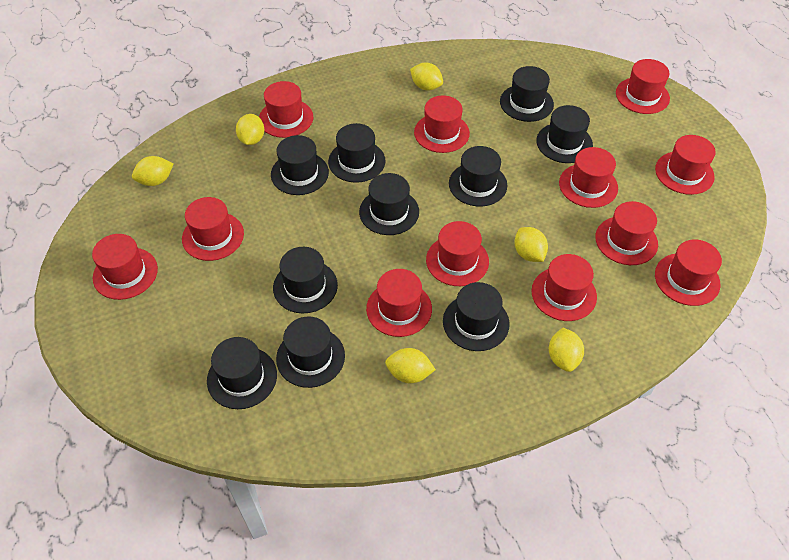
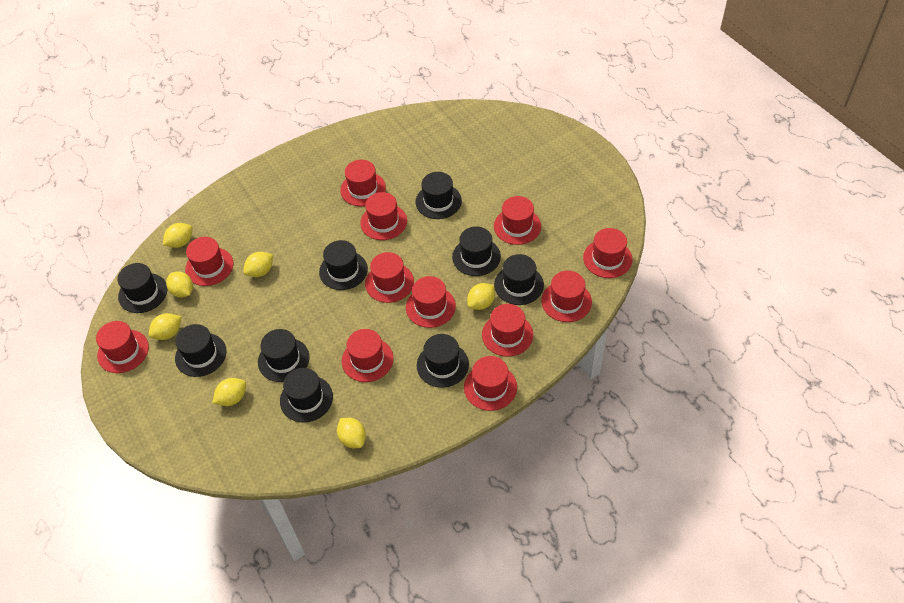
black hat: [207,337,277,409] [271,135,329,195] [273,247,338,313] [276,316,345,388] [328,123,385,183] [359,173,419,235] [443,282,510,351] [449,146,507,207] [500,66,554,122] [536,105,593,163] = 10 -> [117,263,167,313] [175,324,226,377] [258,329,310,382] [280,368,333,422] [319,240,368,290] [416,172,462,219] [417,334,469,388] [452,226,501,276] [494,254,544,305] = 9
yellow lemon: [132,156,173,186] [236,114,264,145] [385,348,436,383] [410,62,443,90] [514,227,548,262] [549,328,584,372] = 6 -> [149,313,182,340] [163,223,192,248] [166,271,193,298] [212,378,246,406] [243,252,273,277] [337,418,366,448] [467,283,495,310] = 7

